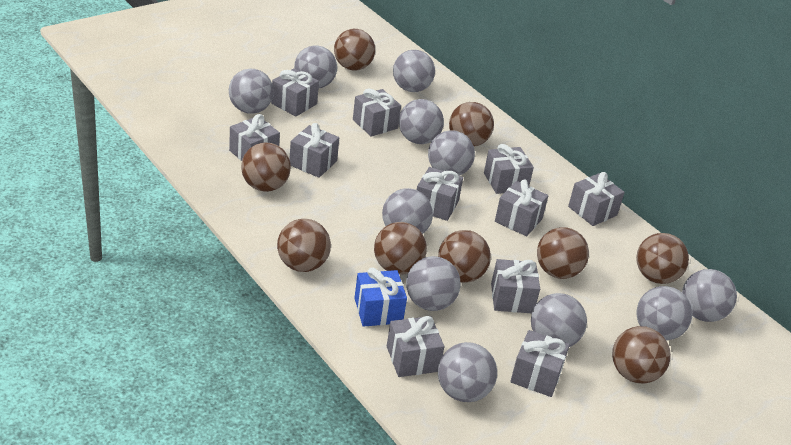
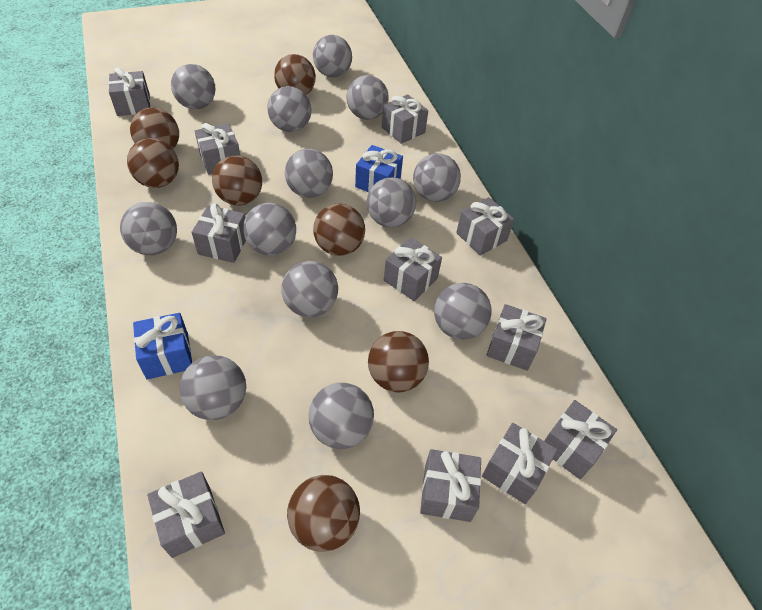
blue gift: [354,268,407,327] = 1 -> [133,313,192,379] [355,145,403,192] = 2
brown ball: [241,142,291,192] [277,219,331,272] [334,29,375,70] [374,222,427,275] [438,230,491,283] [449,102,494,147] [537,227,589,279] [612,326,671,383] [636,233,689,284] = 9 -> [127,138,179,188] [130,107,179,149] [212,155,262,206] [274,54,316,95] [287,475,360,552] [313,203,365,256] [368,331,429,392] = 7
grey ball: [229,69,274,114] [294,45,337,89] [382,188,433,234] [393,50,435,92] [399,99,444,144] [406,256,461,311] [428,130,475,176] [438,342,497,402] [531,293,587,347] [637,286,692,340] [682,269,737,322] = 11 -> [120,202,177,255] [171,64,215,109] [180,355,246,420] [243,203,296,255] [267,86,311,132] [281,261,338,317] [285,149,333,198] [309,383,374,449] [313,35,352,77] [347,75,389,120] [367,177,416,228] [413,153,461,202] [434,283,492,340] = 13

